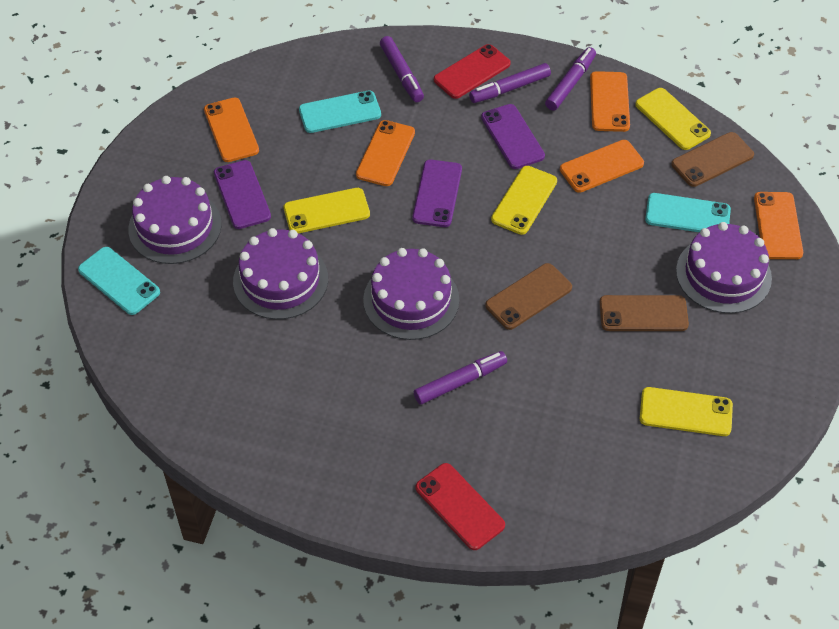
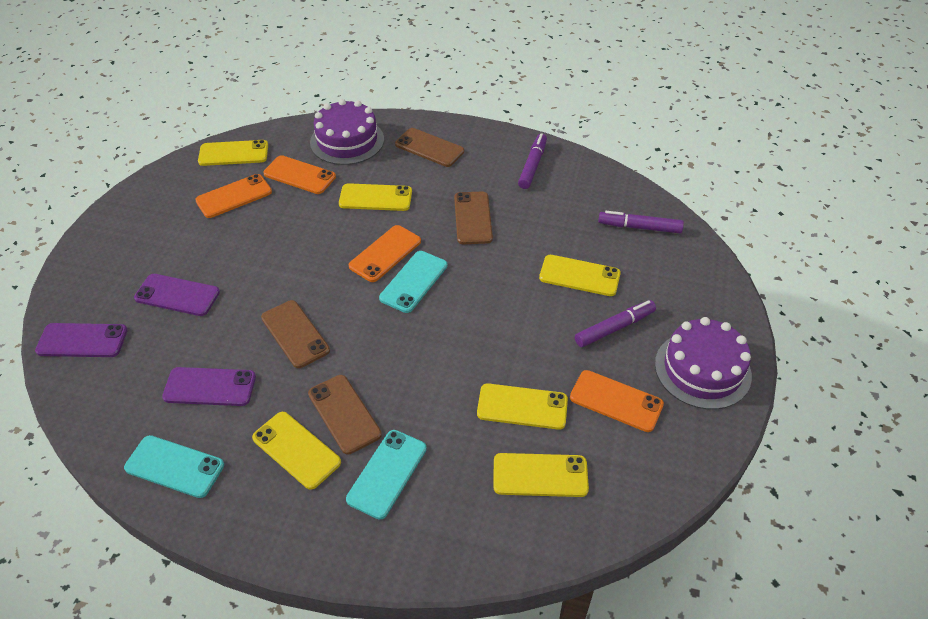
brown phone: [485,263,572,330] [599,295,689,331] [671,132,754,187] = 3 -> [261,300,330,368] [308,375,382,455] [395,128,464,167] [454,192,493,244] = 4
orange phone: [204,97,259,162] [356,120,415,186] [560,140,644,193] [590,71,630,132] [754,192,803,259] = 5 -> [195,174,272,218] [263,155,336,194] [349,225,421,282] [570,370,664,432] = 4
purple cake: [128,176,222,264] [233,228,328,319] [363,248,459,340] [676,222,772,313] = 4 -> [310,99,384,165] [655,317,752,409] = 2
purple marker: [380,36,424,102] [414,351,507,404] [469,63,551,103] [545,47,596,111] = 4 -> [518,133,547,189] [575,300,656,347] [598,211,684,233] = 3
red phone: [415,463,505,550] [434,44,511,99] = 2 -> none = 0
yellow phone: [284,188,370,233] [491,166,557,235] [635,88,711,150] [640,387,733,436] = 4 -> [198,140,268,166] [252,412,341,490] [339,183,412,211] [477,383,568,430] [493,453,589,497] [539,255,621,296] = 6

